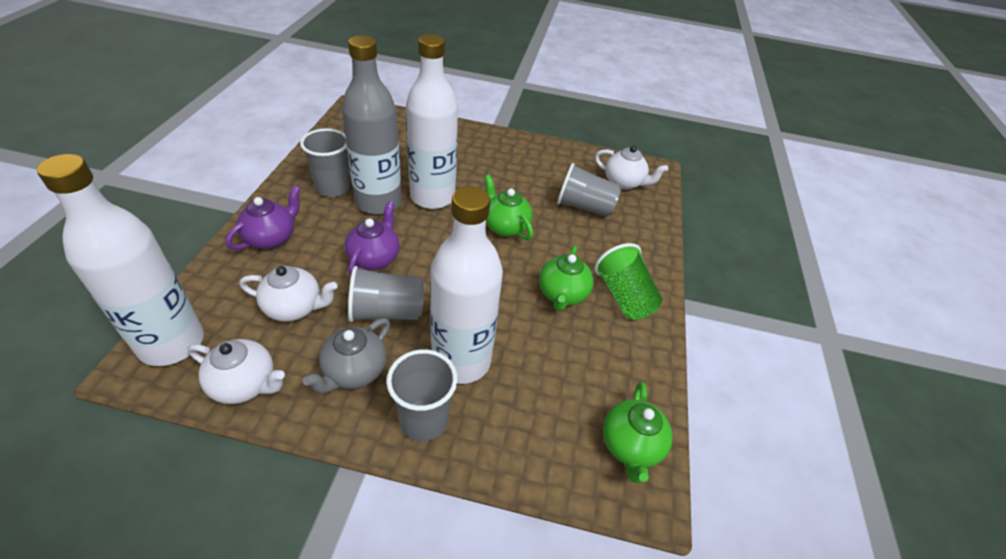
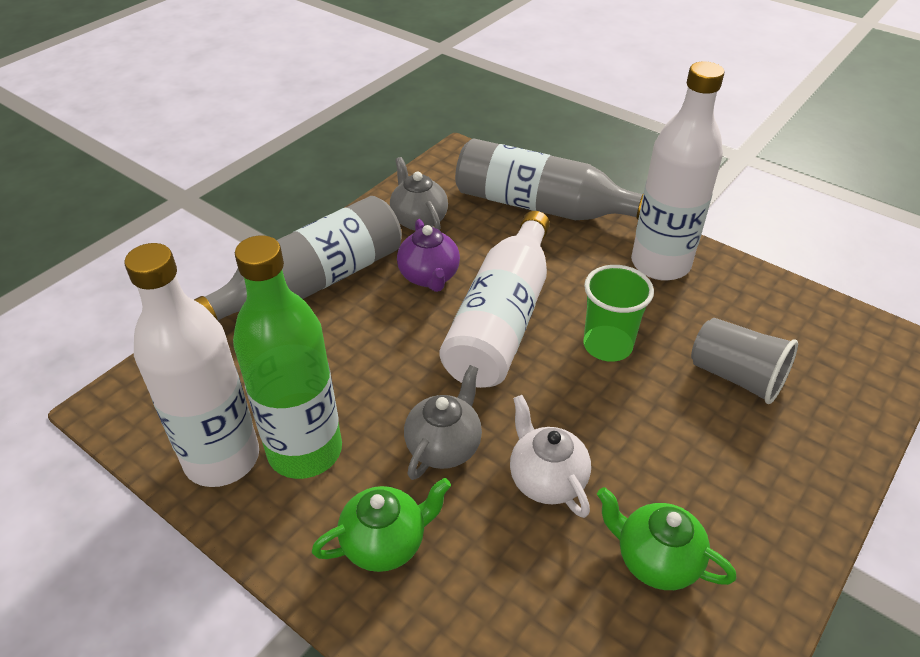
green bottle: none = 0 -> [233,235,342,479] = 1
green teapot: [484,175,533,240] [539,245,594,311] [603,382,673,483] = 3 -> [312,478,451,572] [597,487,736,590] = 2
grey bottle: [342,35,402,215] = 1 -> [194,196,402,321] [455,138,644,220] = 2
grey cup: [300,128,350,197] [348,266,425,322] [386,349,458,441] [557,163,621,217] = 4 -> [691,318,798,404] = 1
grey teapot: [303,318,390,394] = 1 -> [390,157,448,231] [404,365,482,480] = 2
purple teapot: [226,185,301,250] [345,201,400,275] = 2 -> [397,219,460,292] = 1
white teapot: [187,339,285,404] [239,266,338,322] [595,145,668,190] = 3 -> [510,395,591,518] = 1

